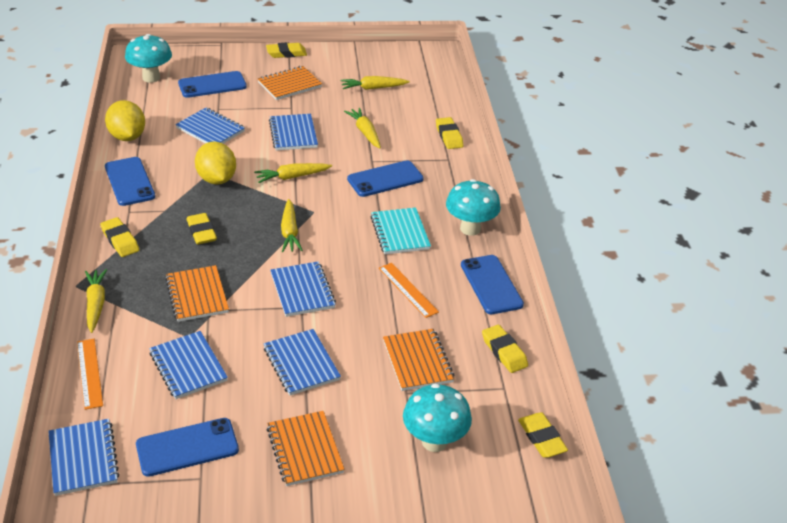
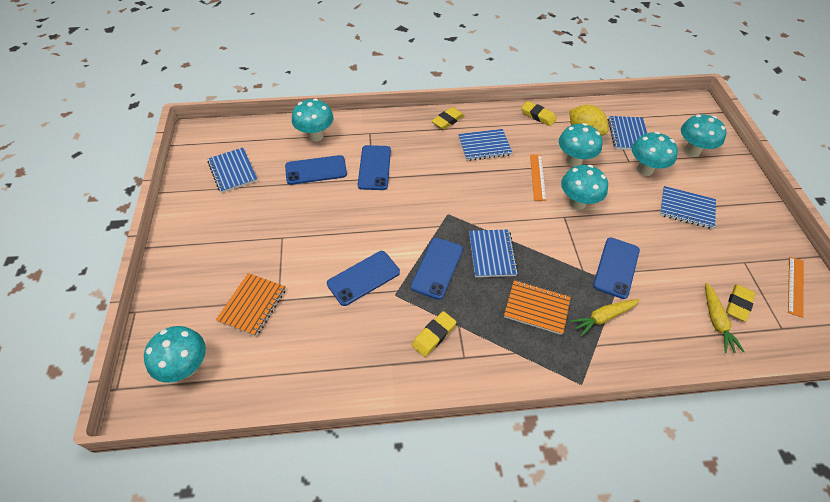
blue notebook: [48,419,120,496] [149,331,228,399] [175,108,245,144] [264,329,341,396] [269,114,318,151] [270,261,336,317] = 6 -> [207,148,258,193] [458,129,512,161] [469,230,518,277] [608,116,647,150] [660,186,716,229] = 5
orange notebook: [165,265,229,322] [258,66,322,100] [267,411,345,486] [383,329,455,391] = 4 -> [216,273,286,336] [504,280,571,335] = 2
turquoise mushroom: [125,34,172,83] [403,384,472,452] [446,179,501,236] = 3 -> [144,326,206,383] [292,99,334,142] [559,123,603,167] [561,165,608,210] [632,132,678,176] [681,114,727,157] = 6
turquoise notebook: [371,207,431,254] = 1 -> none = 0
yellow carrot: [85,269,107,333] [254,163,332,183] [281,199,303,252] [341,76,410,90] [344,108,381,148] = 5 -> [570,299,639,337] [705,283,745,353] = 2
yellow eraser: [100,217,139,257] [186,213,217,245] [266,43,307,58] [436,117,463,149] [482,325,528,373] [518,412,568,458] = 6 -> [412,311,456,357] [432,107,464,130] [521,101,557,126] [726,284,755,322] = 4
yellow lemon: [105,100,145,141] [195,141,236,185] = 2 -> [569,105,608,136] = 1

